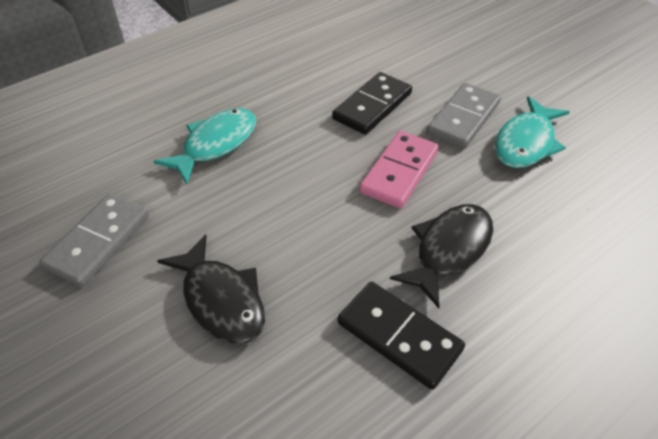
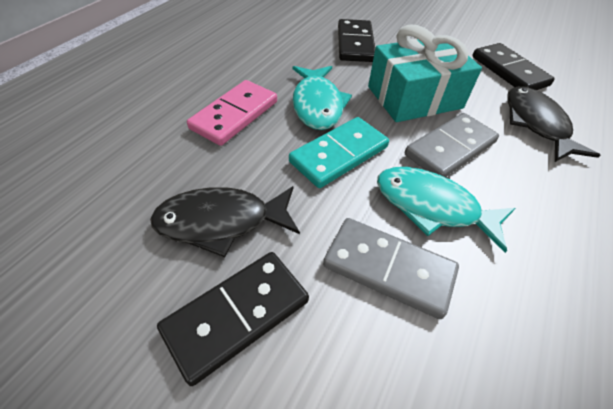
black domino: [332,72,412,135] [338,282,465,390] = 2 -> [157,252,309,386] [338,19,375,62] [473,43,555,90] = 3
turquoise domino: none = 0 -> [289,117,389,188] = 1
turquoise gift: none = 0 -> [368,24,482,122] = 1

